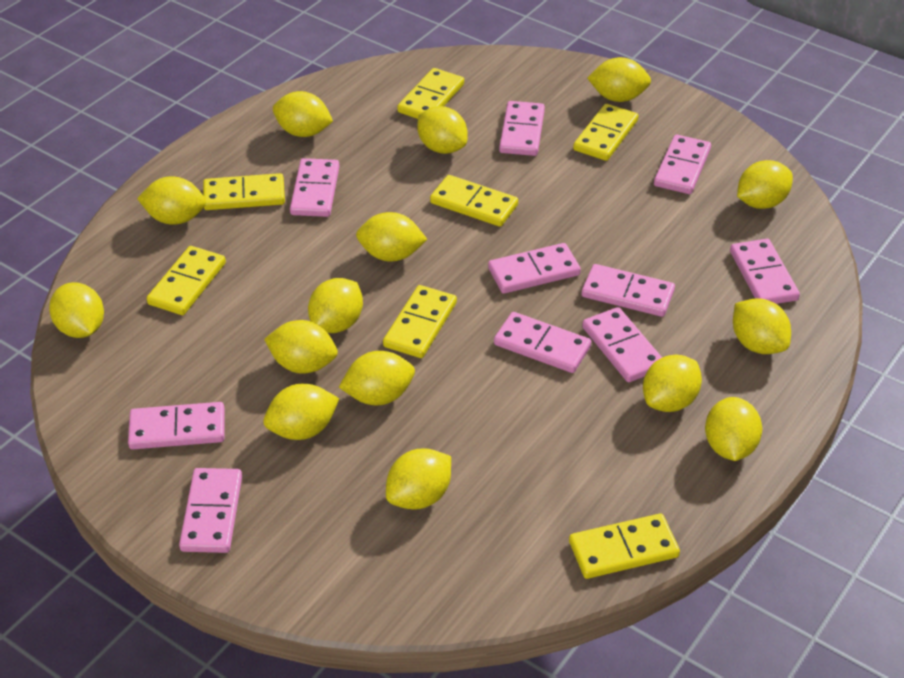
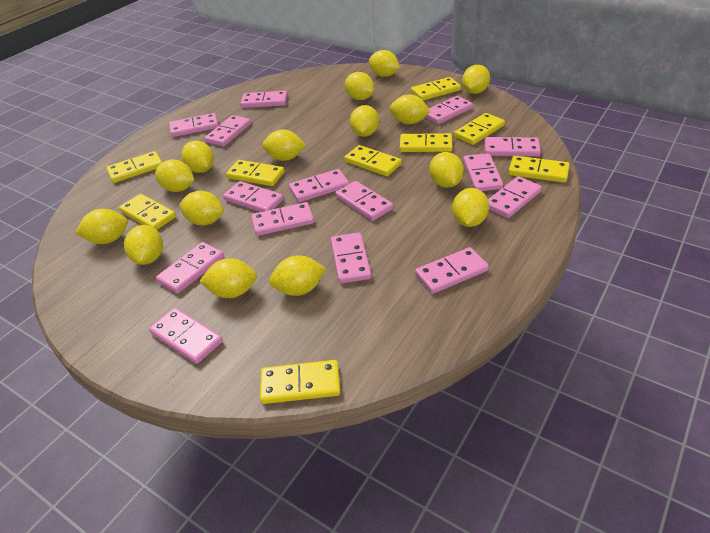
pink domino: [128,402,224,449] [179,468,242,553] [290,158,340,217] [488,243,581,294] [494,312,591,373] [499,101,545,156] [582,264,675,317] [582,307,662,382] [654,135,711,194] [730,239,800,304] = 10 -> [149,308,223,364] [156,242,224,294] [169,113,219,137] [204,115,251,147] [223,181,284,212] [240,91,287,108] [251,202,314,236] [289,169,349,202] [331,233,371,284] [335,181,393,221] [415,247,489,294] [425,96,473,124] [463,153,503,191] [484,137,541,157] [488,176,542,218] = 15
yellow domino: [147,246,226,315] [203,173,285,210] [383,285,457,358] [397,68,464,119] [430,175,518,227] [569,514,680,579] [573,104,639,161] = 7 -> [106,151,162,183] [119,194,176,230] [226,160,284,186] [260,360,340,404] [344,145,402,176] [400,133,452,152] [411,77,461,100] [454,113,505,145] [508,156,569,183] = 9

